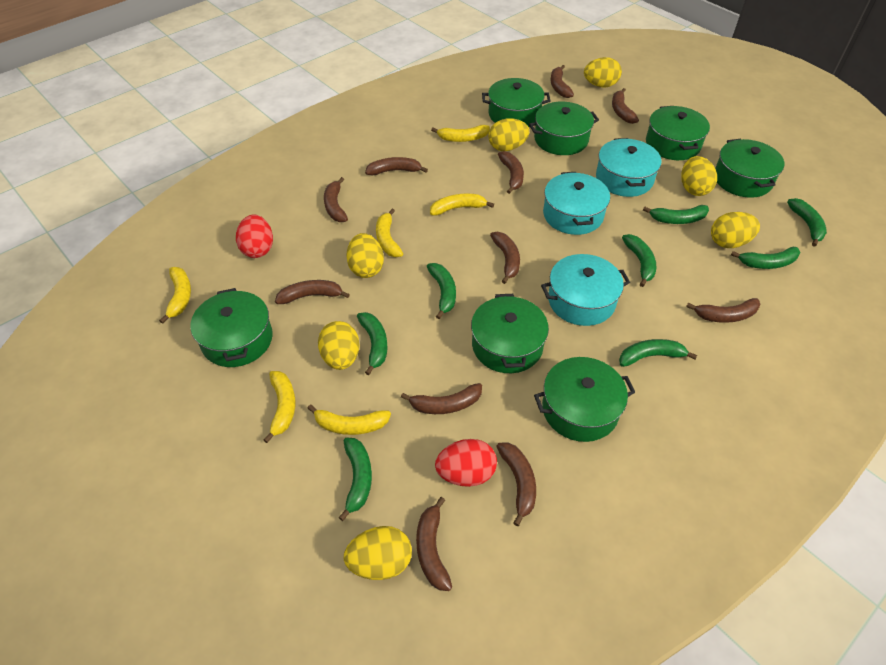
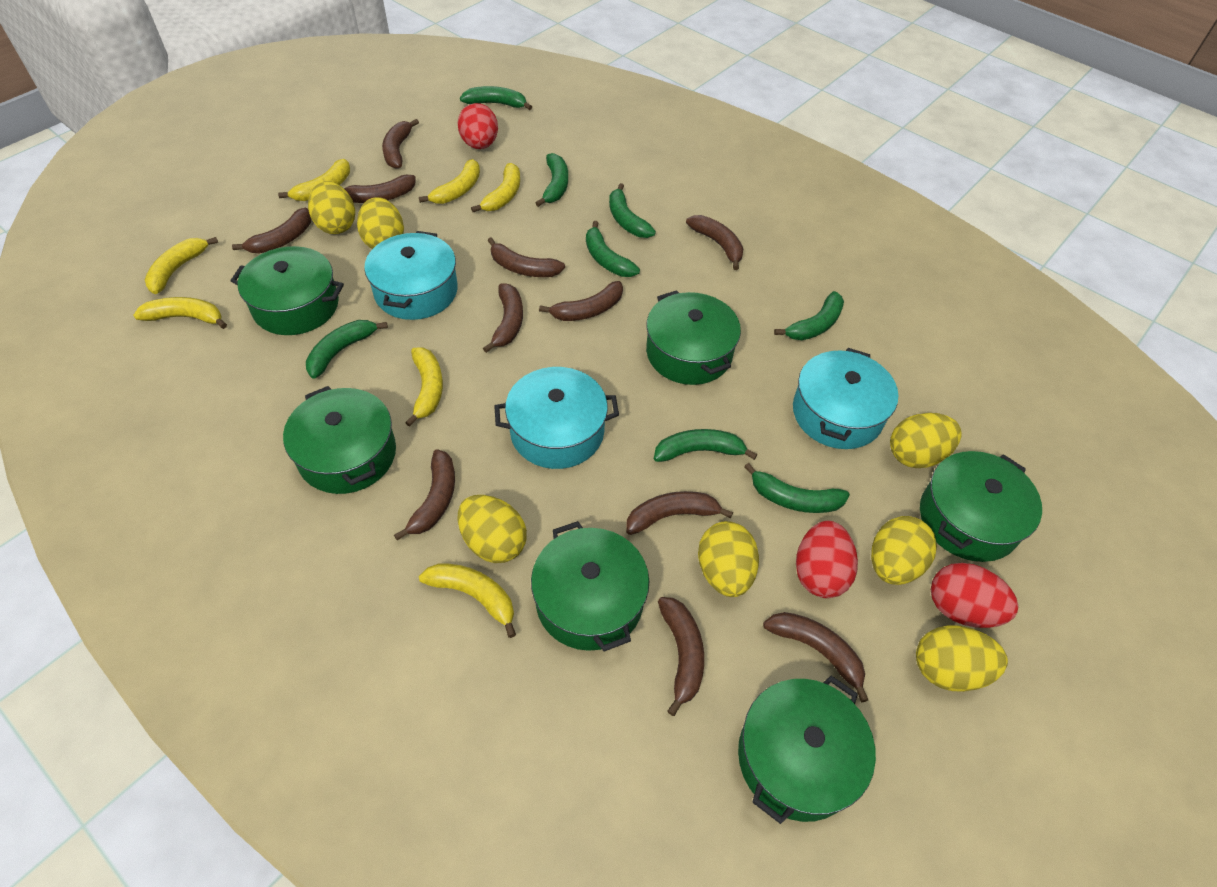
green pot: [190,288,273,367] [471,294,549,373] [482,78,550,127] [529,102,599,155] [534,357,635,442] [646,106,710,160] [715,139,784,198] = 7 -> [230,246,344,335] [283,386,396,494] [531,521,649,651] [646,290,741,385] [738,676,876,824] [920,451,1042,562] = 6
red egg: [236,215,273,258] [435,439,497,487] = 2 -> [458,103,498,149] [796,521,858,598] [931,563,1019,628] = 3
yellow banana: [159,267,191,324] [264,371,296,443] [307,405,391,435] [376,209,403,257] [430,194,494,215] [431,125,490,142] = 6 -> [133,297,227,329] [145,237,218,294] [278,159,350,201] [405,347,443,427] [419,159,480,204] [419,563,516,638] [471,163,520,212] = 7

